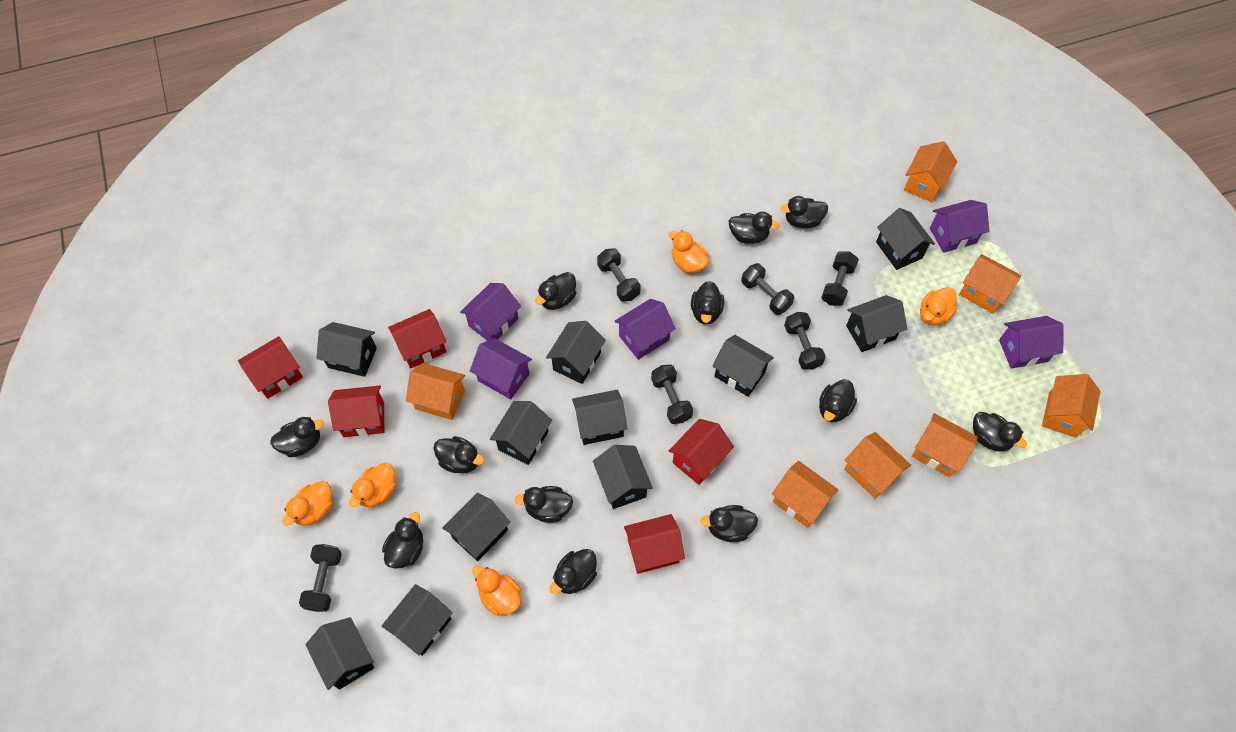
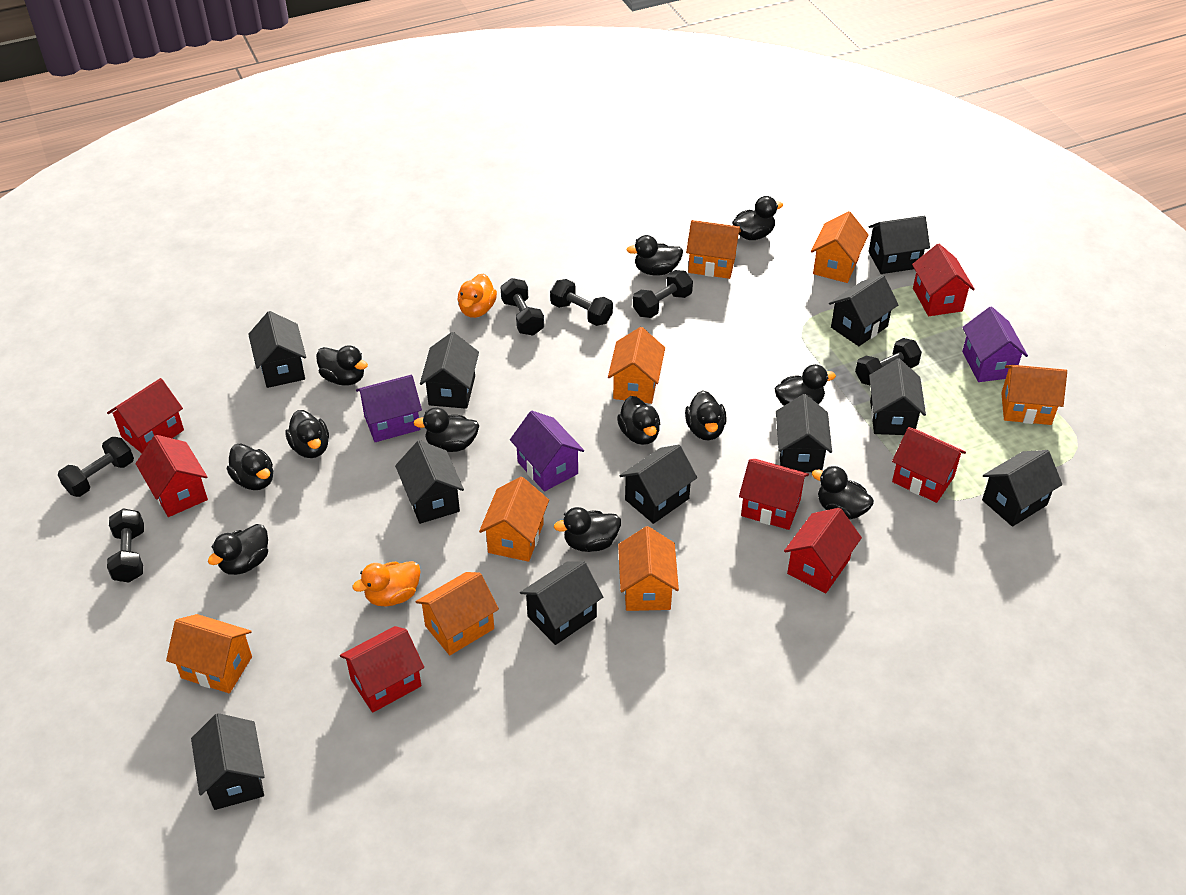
orange duck: [283,481,333,526] [349,463,397,507] [472,566,521,616] [669,230,709,273] [920,287,958,326] = 5 -> [352,561,421,606] [458,274,497,318] = 2
orange house: [406,363,465,420] [772,461,838,528] [844,432,911,499] [904,141,957,202] [912,413,978,477] [959,254,1021,314] [1042,374,1101,438] = 7 -> [166,614,252,693] [416,572,499,655] [479,477,549,562] [608,327,665,404] [618,526,679,611] [686,220,741,279] [811,211,869,283] [1001,365,1067,425] = 8
purple house: [460,283,521,341] [470,338,532,399] [615,299,676,360] [930,200,989,253] [999,316,1064,369] = 5 -> [356,375,422,442] [510,411,584,492] [962,306,1028,382] = 3
red house: [238,336,303,399] [328,386,384,437] [388,309,446,369] [624,514,685,574] [669,419,734,485] = 5 -> [107,378,184,453] [135,435,208,517] [340,626,424,713] [739,459,809,530] [784,508,862,593] [892,427,966,503] [912,244,975,316] = 7

